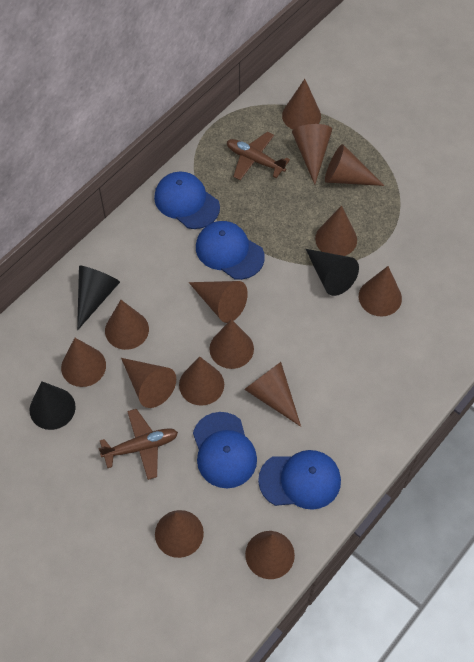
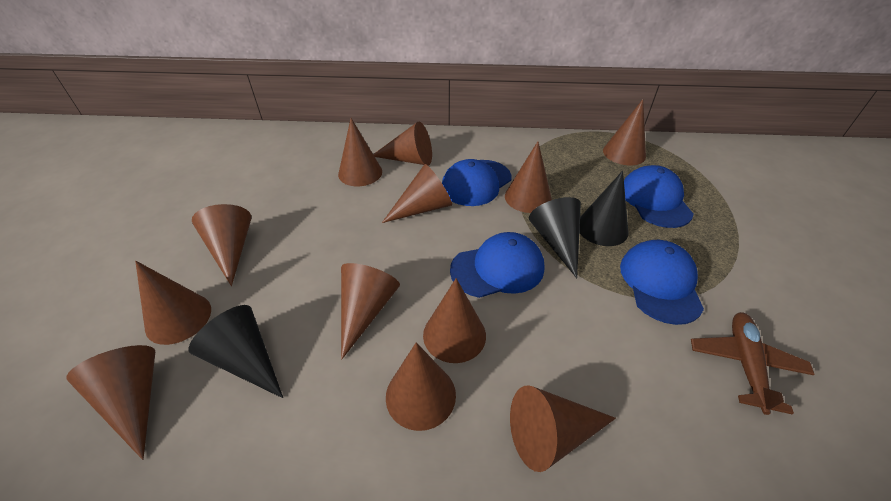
brown cone: [61,338,106,387] [105,300,149,350] [121,358,176,408] [155,510,204,558] [179,357,224,406] [189,281,248,323] [209,319,254,369] [244,362,301,427] [245,531,295,579] [282,79,321,129] [292,124,332,185] [315,206,357,256] [325,144,384,186] [359,266,402,317] = 14 -> [66,345,156,460] [135,261,211,345] [192,204,252,286] [338,118,382,186] [341,263,400,359] [373,122,432,165] [382,164,452,223] [386,342,456,431] [423,278,486,363] [505,141,552,213] [510,385,616,472] [603,99,646,165] = 12
brown plane: [98,409,178,480] [227,132,290,180] = 2 -> [691,312,815,415] = 1

